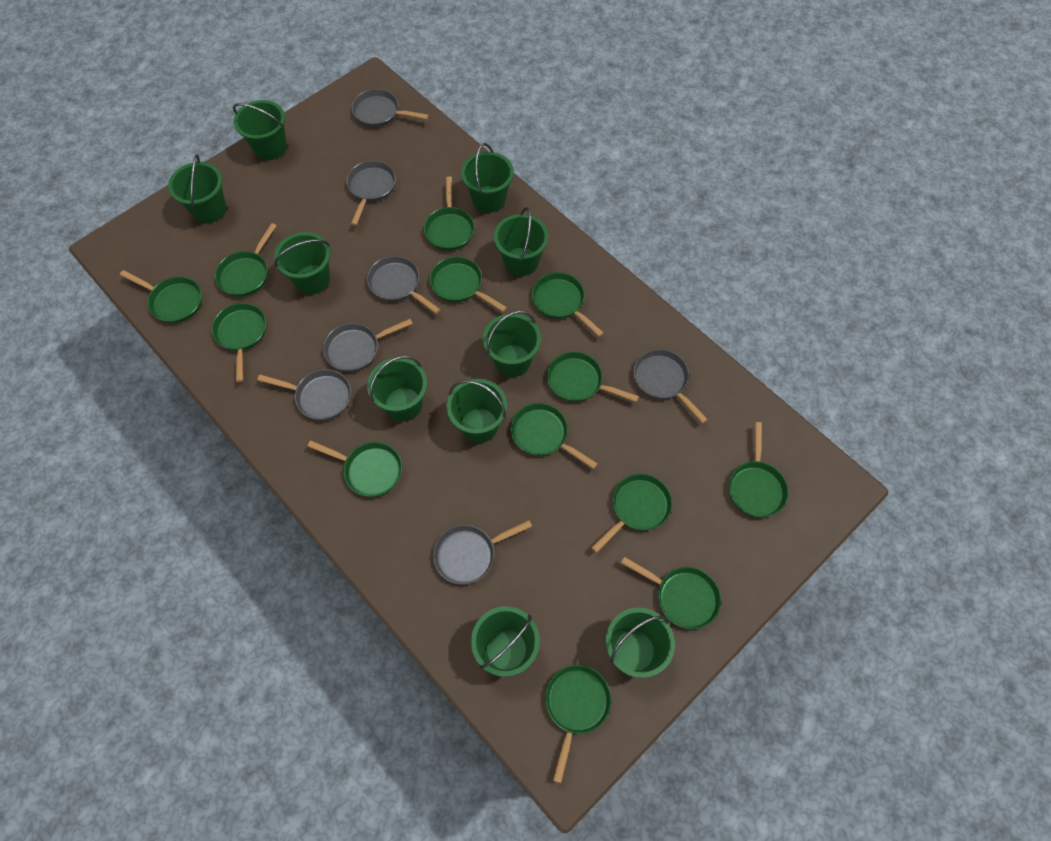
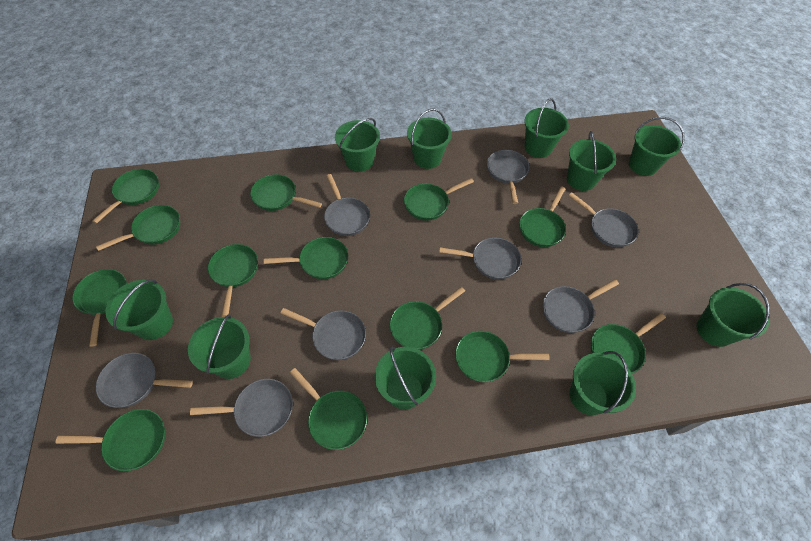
grey pan: [257,369,351,421] [323,319,413,372] [346,161,396,226] [351,89,429,127] [367,256,441,314] [433,520,532,585] [633,349,708,423] = 7 -> [96,353,193,408] [190,379,293,437] [280,308,366,360] [324,174,370,236] [439,238,521,280] [487,150,530,204] [543,279,619,333] [568,192,639,247] = 8

